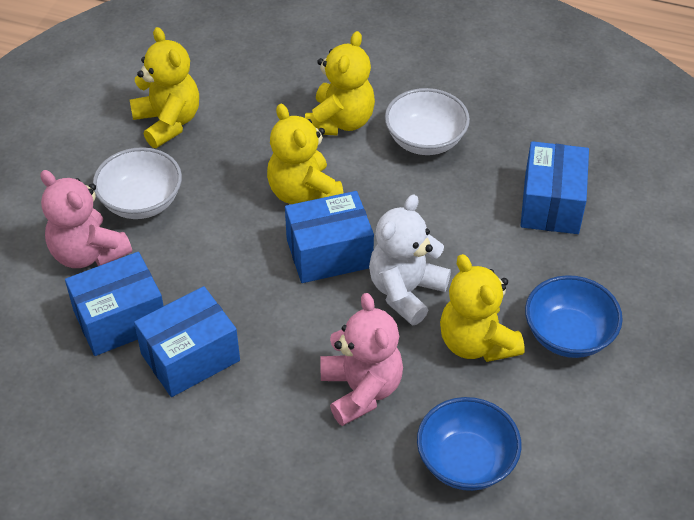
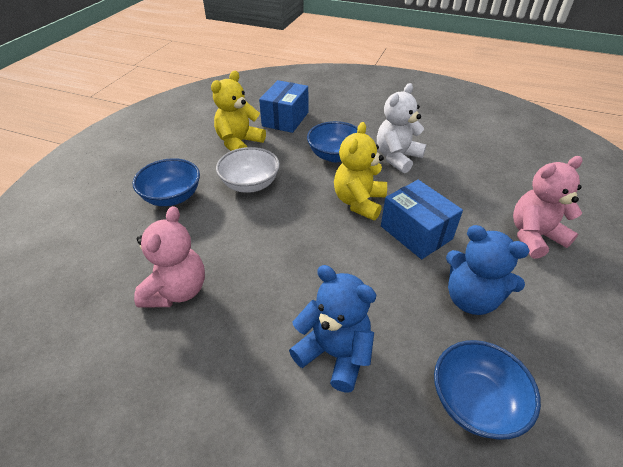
blue bowl: [417,397,521,491] [525,275,623,358] = 2 -> [133,158,200,206] [307,121,358,162] [434,340,541,440] = 3
blue box: [65,252,164,356] [134,286,240,397] [285,191,374,283] [521,141,589,234] = 4 -> [259,80,308,133] [381,180,463,259] = 2
blue teddy bear: none = 0 -> [289,265,376,392] [446,225,530,315] = 2
white bowl: [93,147,182,219] [385,88,470,155] = 2 -> [216,147,280,193] = 1
yellow teddy bear: [130,27,199,148] [267,104,344,204] [305,31,375,136] [440,254,525,362] = 4 -> [211,71,266,151] [334,122,387,220] = 2

